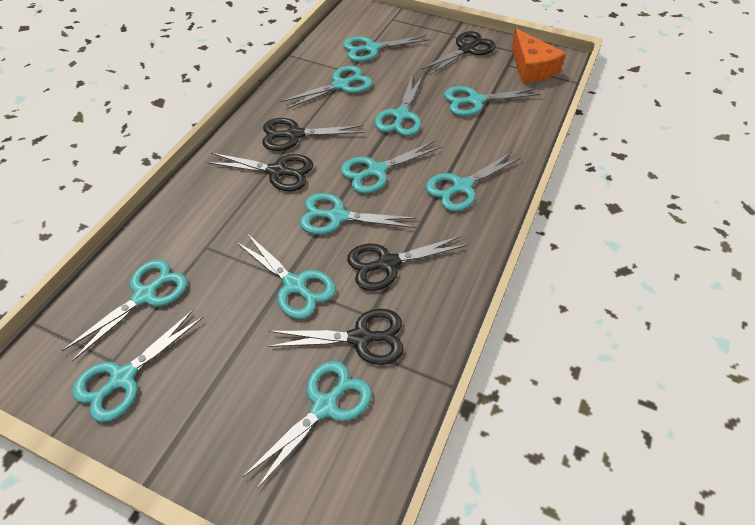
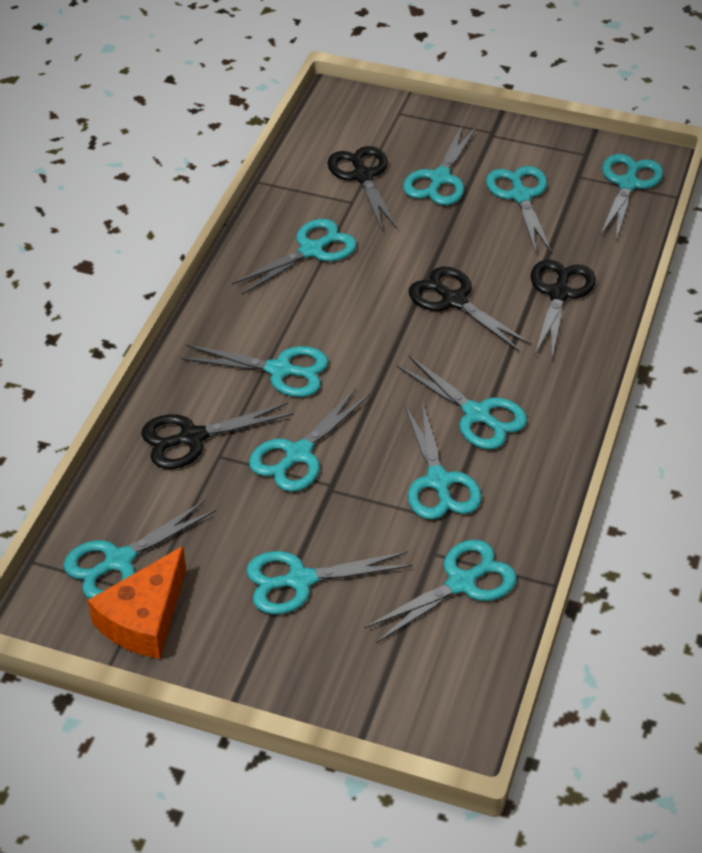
black scissors: [206,153,313,191] [262,118,365,151] [268,309,404,365] [347,235,468,291] [421,31,496,75] = 5 -> [141,403,294,469] [327,146,398,230] [409,267,532,352] [531,260,596,357] = 4

